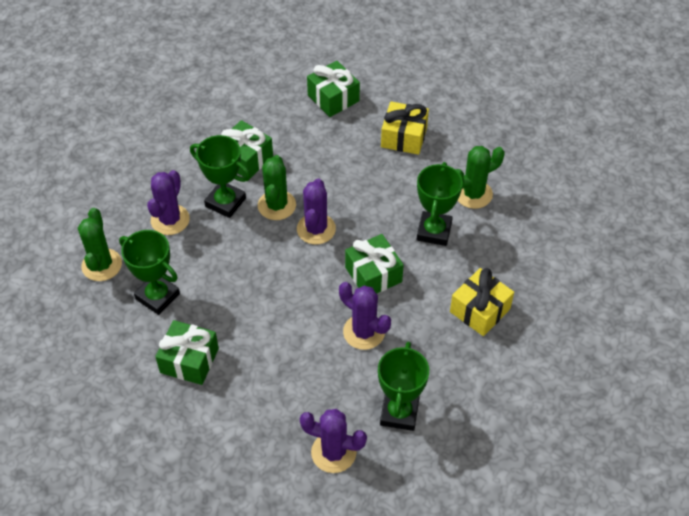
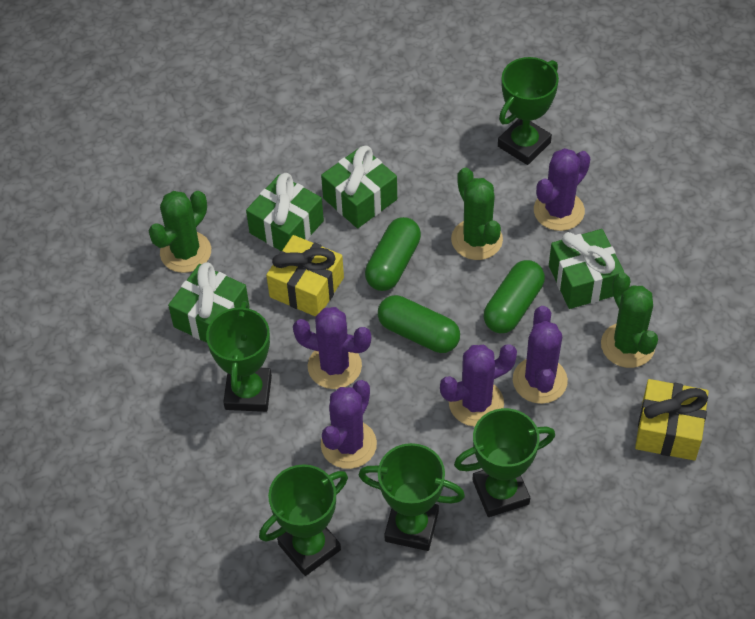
green capsule: none = 0 -> [365,217,421,291] [378,295,460,353] [484,260,545,333] = 3
green trophy: [119,230,180,315] [190,135,251,218] [378,342,429,431] [417,162,463,246] = 4 -> [206,301,272,412] [259,464,348,576] [359,443,465,551] [454,408,555,517] [498,57,559,165] = 5
purple cactus: [147,170,190,235] [297,179,336,244] [300,409,367,473] [339,282,391,350] = 4 -> [293,307,371,389] [321,380,377,469] [440,344,517,427] [513,306,568,404] [534,148,590,231] = 5

